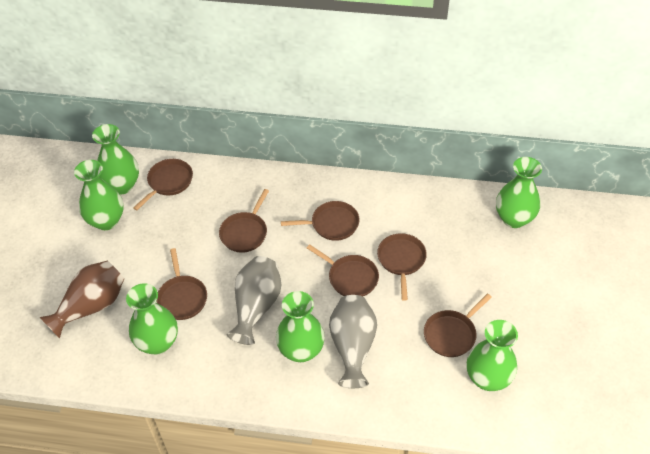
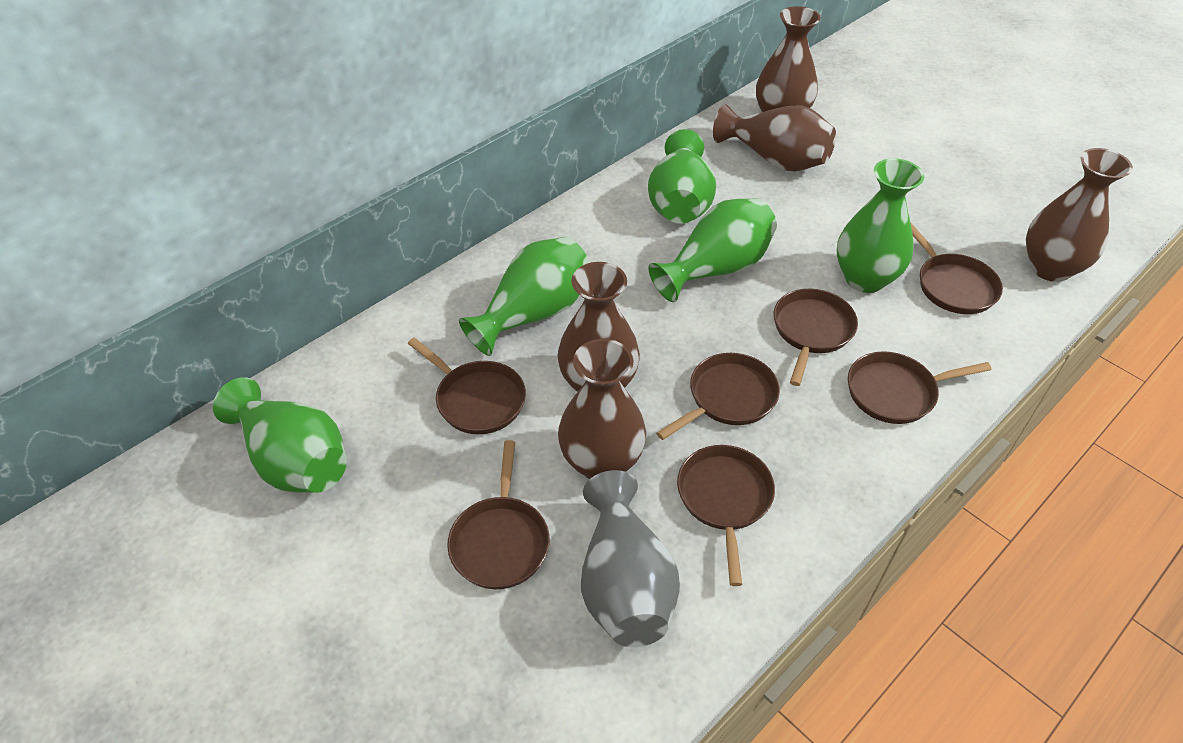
brown vase: [40,261,124,339] = 1 -> [557,262,640,392] [558,339,646,479] [713,104,836,171] [756,6,821,112] [1026,148,1133,282] = 5
green vase: [74,160,124,230] [92,124,139,194] [126,283,178,354] [276,291,325,362] [467,320,518,391] [496,157,542,228] = 6 -> [213,377,347,493] [459,237,589,356] [648,129,716,224] [648,198,777,302] [837,158,924,293] = 5
grey vase: [227,256,281,345] [329,295,377,388] = 2 -> [581,470,680,647] = 1

